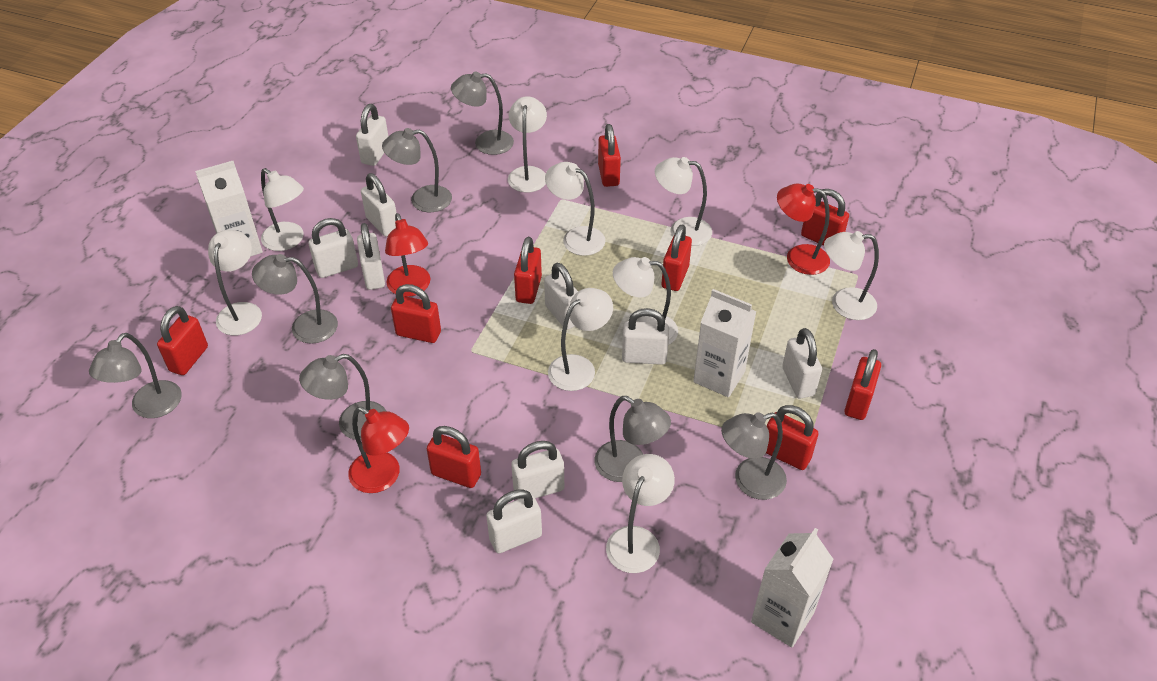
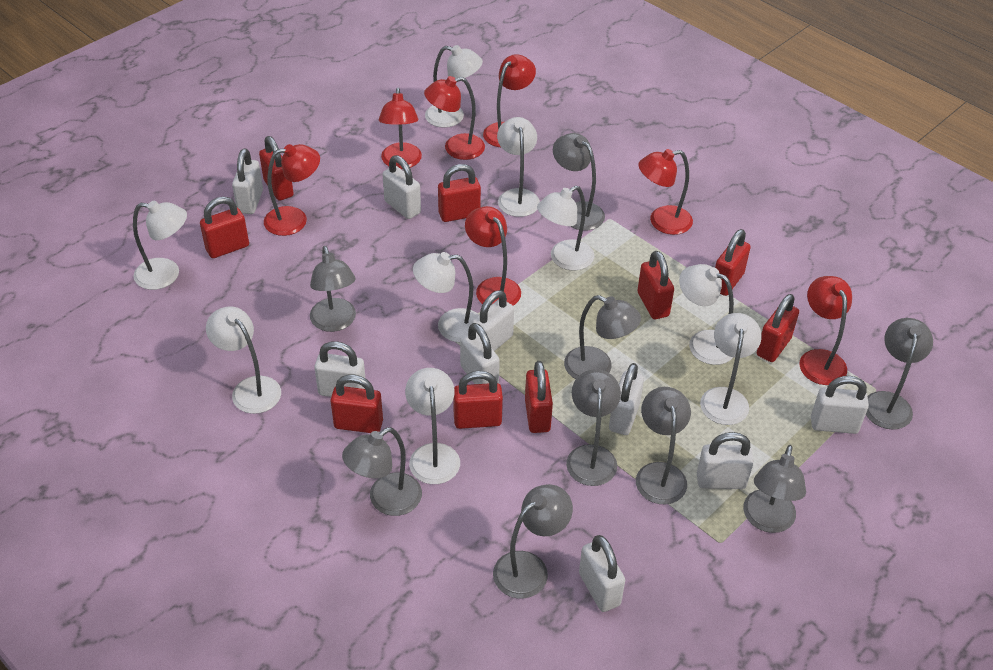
grey lamp: [89,333,182,418] [252,254,338,344] [299,354,386,440] [382,128,452,212] [451,71,514,155] [594,396,671,482] [721,412,787,500] = 7 -> [310,246,356,332] [342,427,422,516] [493,484,573,599] [553,133,605,231] [564,295,641,379] [566,369,621,486] [636,387,691,505] [743,445,806,533] [866,318,933,430] = 9
red lamp: [348,407,409,493] [385,213,430,297] [777,183,830,275] = 3 -> [264,144,320,236] [379,88,422,169] [424,76,485,160] [465,206,521,306] [483,54,536,148] [638,149,693,235] [799,276,852,385] = 7
white carton: [195,161,263,257] [693,289,757,397] [751,528,834,647] = 3 -> none = 0

